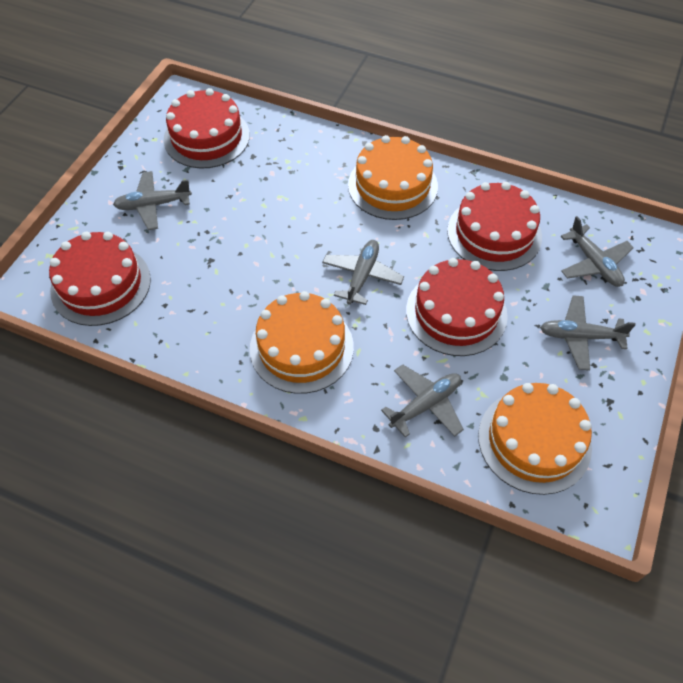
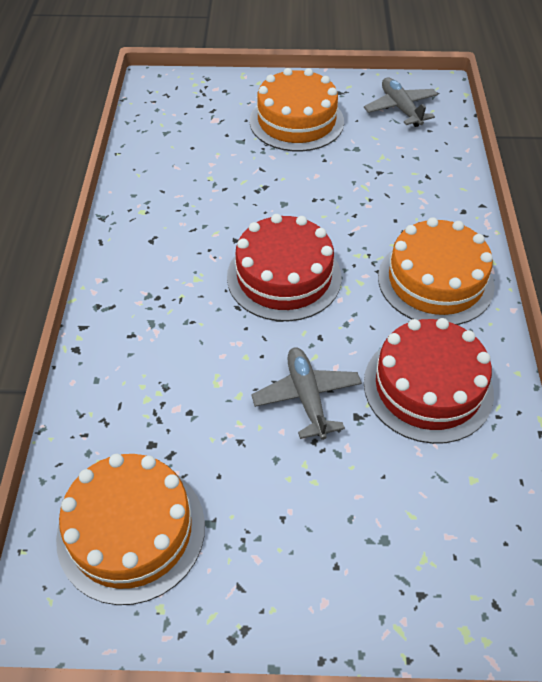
grey plane: [113,171,192,230] [322,240,404,305] [381,365,464,437] [540,295,636,370] [560,216,634,287] = 5 -> [251,347,362,440] [364,78,438,127] = 2
red cake: [49,232,151,326] [164,88,250,168] [406,258,508,356] [447,182,542,271] = 4 -> [227,214,342,321] [364,318,494,444] = 2

